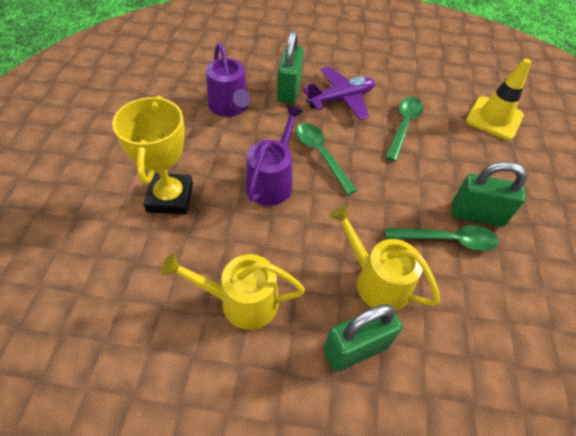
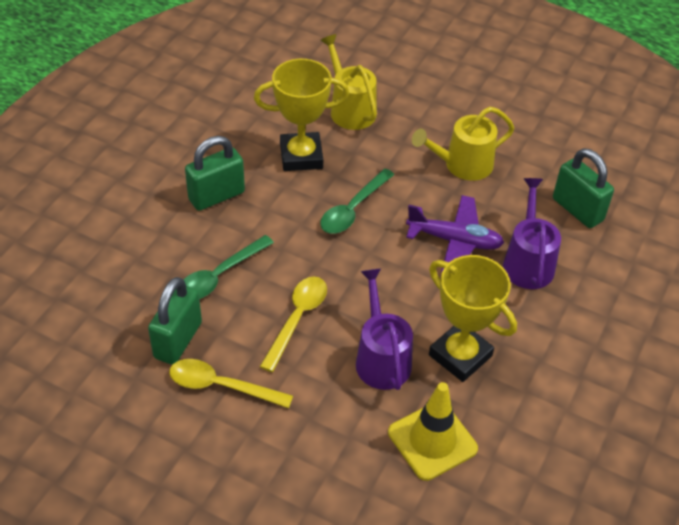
green spoon: [296,123,357,195] [385,97,424,161] [385,225,498,251] = 3 -> [183,235,274,299] [320,169,394,234] = 2
yellow spoon: none = 0 -> [169,359,293,408] [260,277,327,372] = 2
yellow trophy: [112,96,193,214] = 1 -> [254,59,349,171] [429,255,517,382] = 2

